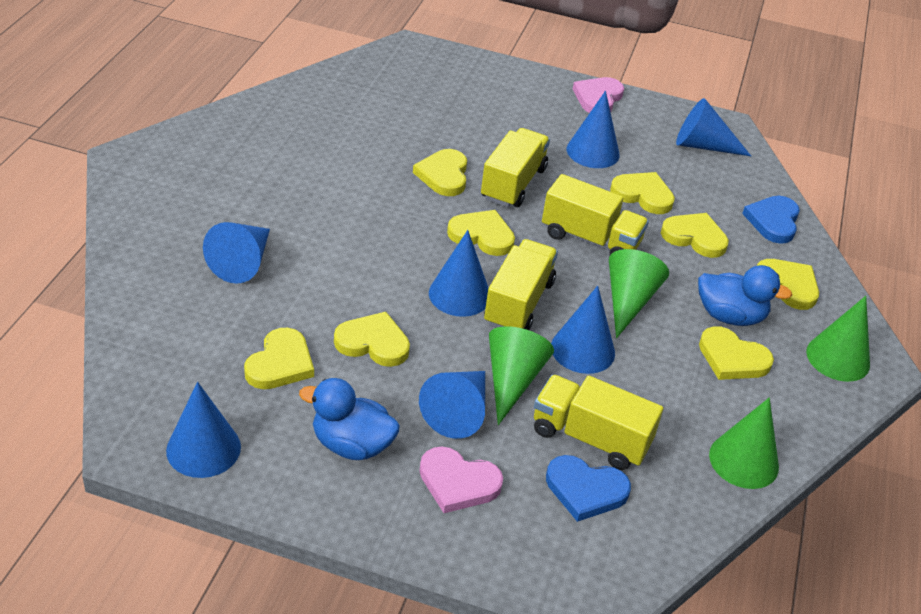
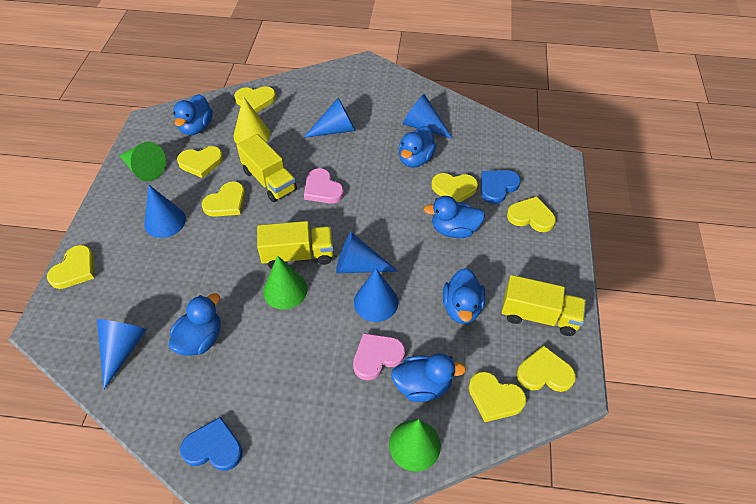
blue cone: [166,382,241,478] [203,222,270,284] [419,371,485,439] [429,230,488,317] [551,286,615,374] [567,91,620,168] [676,98,751,156] = 7 -> [97,319,147,390] [144,185,186,238] [303,98,355,138] [336,232,398,273] [354,269,398,322] [402,94,453,139] = 6
blue duck: [299,378,400,460] [698,265,792,326] = 2 -> [169,293,221,356] [173,94,213,135] [391,353,466,402] [399,126,437,168] [424,196,485,238] [443,268,486,324] = 6
green cone: [489,326,554,425] [609,249,669,338] [709,398,779,489] [806,296,870,382] = 4 -> [119,142,166,181] [263,256,307,309] [389,419,441,472] = 3
yellow cone: none = 0 -> [233,96,270,144] = 1
yellow truck: [481,128,550,207] [484,239,558,330] [534,375,663,470] [542,174,649,256] = 4 -> [237,134,297,202] [257,221,334,269] [502,275,586,336] = 3

